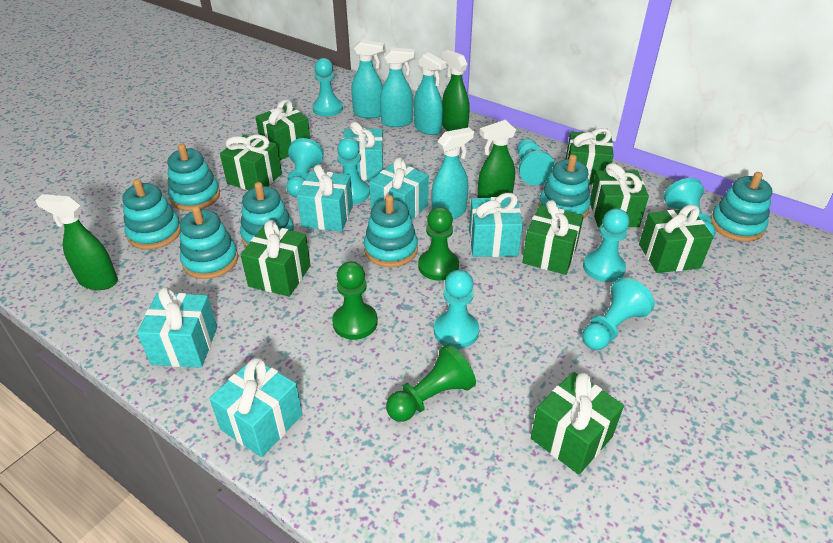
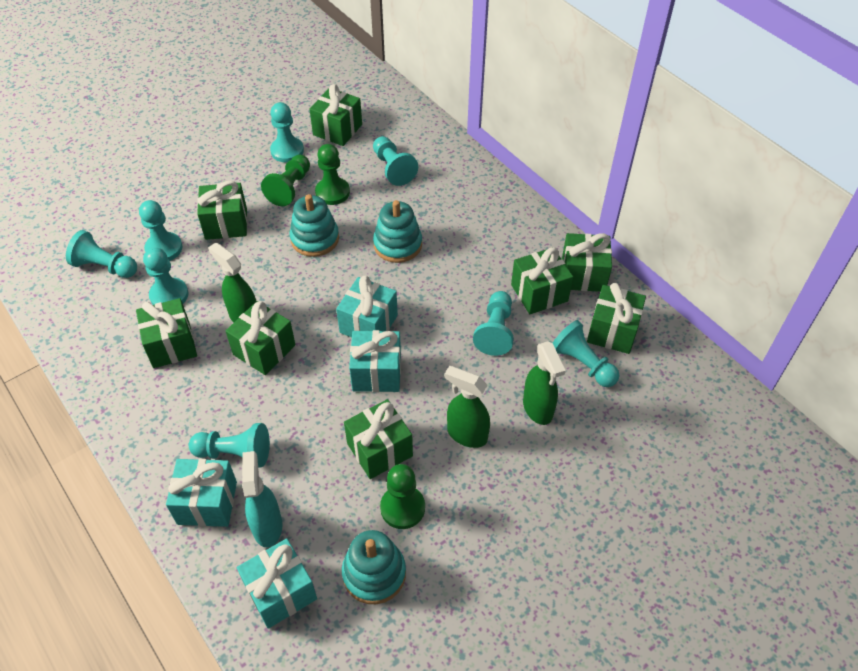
turquoise gift: [137,287,217,367] [209,358,303,457] [297,164,353,232] [343,121,384,181] [369,157,429,220] [469,193,523,257] = 6 -> [166,459,237,527] [237,538,317,629] [336,276,398,337] [349,330,401,392] = 4
turquoise spray bottle: [351,39,384,119] [380,47,415,127] [414,52,447,135] [432,127,474,219] = 4 -> [242,451,282,547] = 1
turquoise stacking toy: [122,179,181,250] [167,144,220,211] [180,206,238,279] [240,182,294,247] [364,195,418,267] [539,155,591,219] [711,172,772,242] = 7 -> [290,194,339,257] [342,530,406,604] [373,200,422,263] = 3

